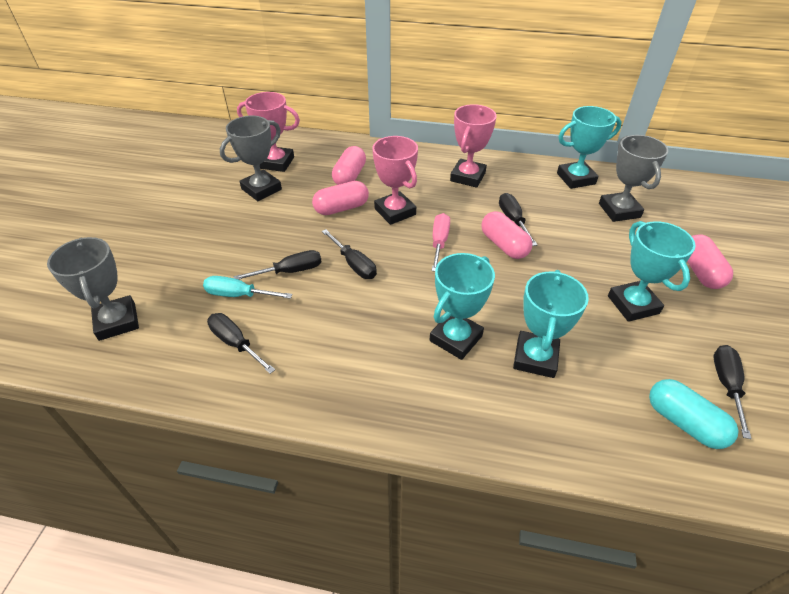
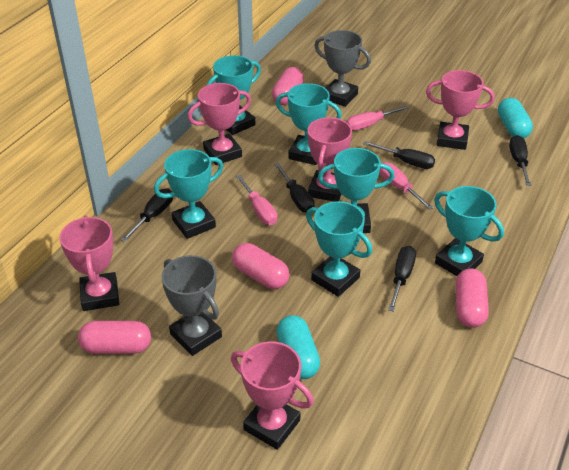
grey trophy: [47,237,139,341] [220,116,282,201] [599,135,668,222] = 3 -> [161,255,222,356] [314,30,371,107] = 2
pink screwdriver: [432,213,450,271] = 1 -> [236,175,277,225] [346,105,409,131] [379,162,433,210] = 3
pink trophy: [237,92,300,172] [373,136,418,225] [450,104,497,188] = 3 -> [59,216,119,311] [187,83,251,165] [231,341,314,450] [307,117,352,202] [426,70,495,150] = 5
turquoise capsule: [649,379,739,449] = 1 -> [276,315,320,379] [498,98,533,138] = 2
turquoise screwdriver: [203,276,293,299] = 1 -> none = 0
turquoise trophy: [430,253,495,360] [513,270,589,378] [557,106,622,189] [608,221,696,322] = 4 -> [154,149,224,239] [207,55,261,135] [276,83,342,165] [306,201,372,297] [318,148,394,233] [434,186,504,276] = 6

